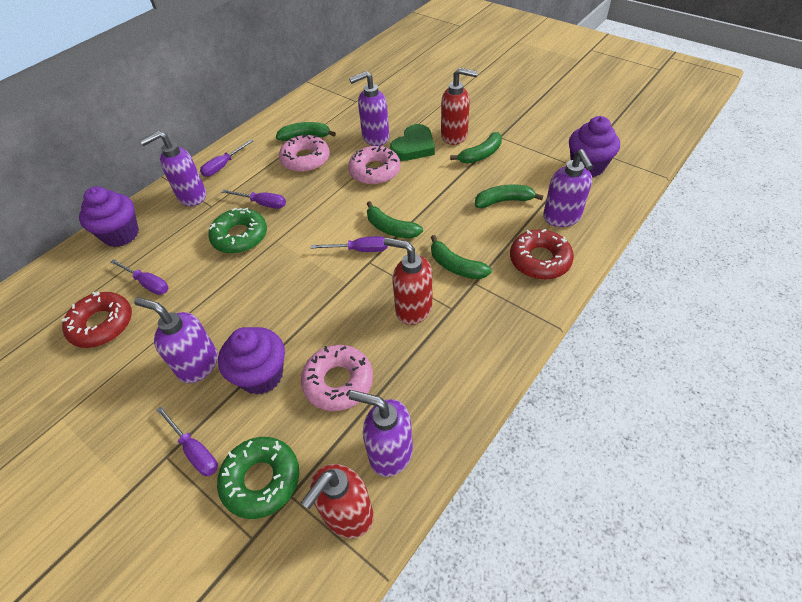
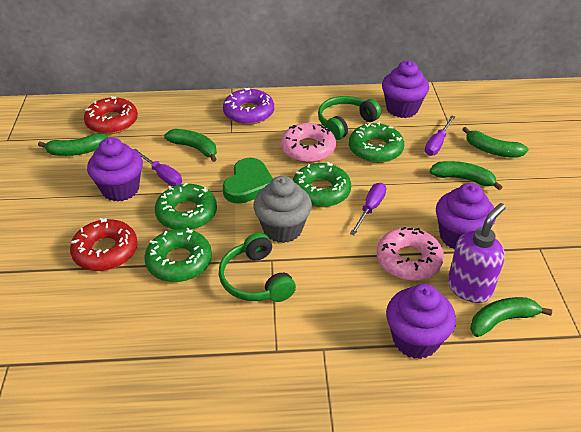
green donut: [208,208,267,254] [217,437,299,519] = 2 -> [144,228,212,282] [155,183,217,230] [293,162,351,207] [349,122,404,163] = 4
green headphones: none = 0 -> [219,232,296,302] [318,96,381,140] = 2
grey cupcake: none = 0 -> [253,176,312,243] = 1
pink donut: [279,134,330,172] [301,345,373,411] [348,146,400,185] = 3 -> [281,123,336,163] [377,227,444,281] = 2
purple cupcake: [79,186,139,247] [218,327,285,395] [569,116,620,177] = 3 -> [87,137,143,202] [382,60,429,118] [386,284,456,359] [436,183,496,249] = 4
purple donut: none = 0 -> [223,88,274,125] = 1
purple screwdriver: [110,259,169,295] [157,406,218,476] [200,140,253,177] [221,189,286,209] [311,236,387,252] = 5 -> [134,149,182,186] [350,183,386,235] [425,115,455,156] = 3
purple soap dispenser: [134,297,218,383] [140,131,206,206] [349,71,389,146] [349,390,413,477] [543,149,593,227] = 5 -> [448,203,506,303] = 1
red soap dispenser: [301,464,374,538] [384,238,432,325] [441,68,478,145] = 3 -> none = 0

